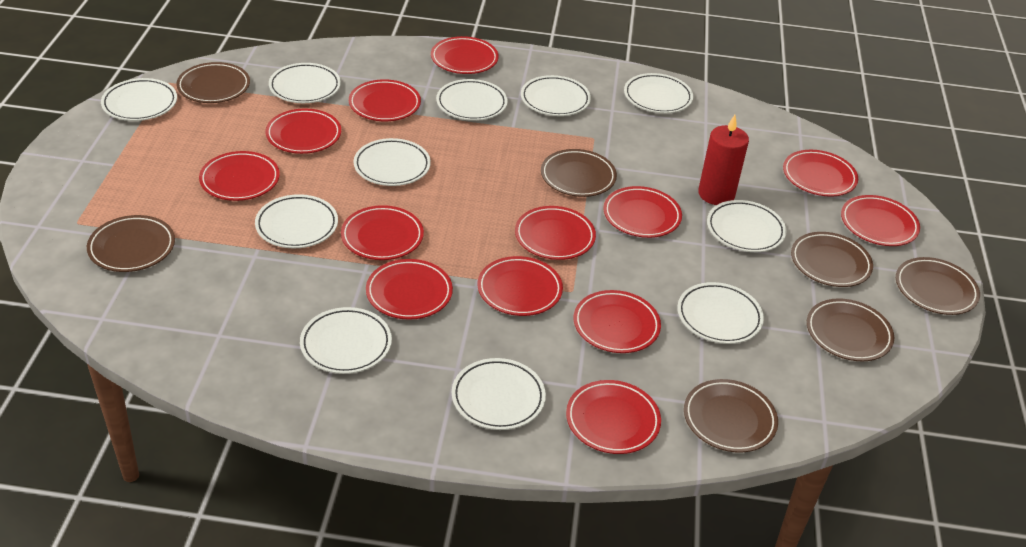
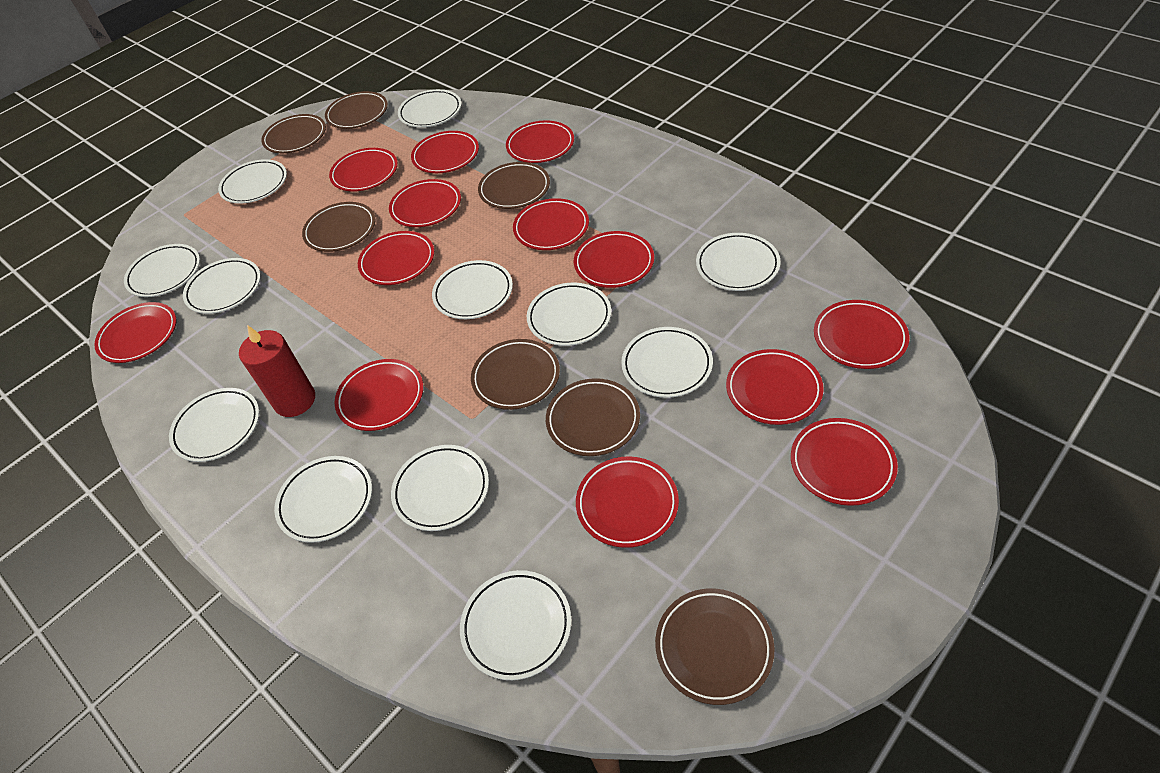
white plate: [101,78,177,121] [255,194,338,248] [269,63,341,103] [300,307,392,374] [353,138,431,186] [436,79,508,121] [452,358,546,430] [521,75,591,116] [624,73,693,113] [677,282,764,344] [707,200,787,252] = 11 -> [124,244,200,297] [169,388,259,462] [183,258,261,314] [218,159,287,204] [274,456,372,543] [391,445,489,531] [398,89,461,127] [432,260,513,319] [460,570,571,680] [527,283,611,346] [621,327,713,398] [696,233,781,291] = 12

